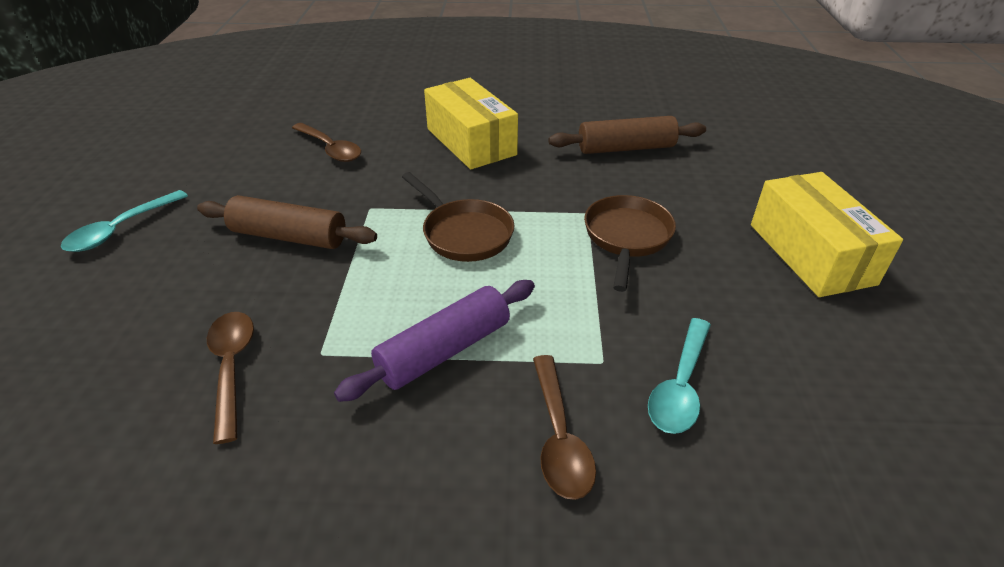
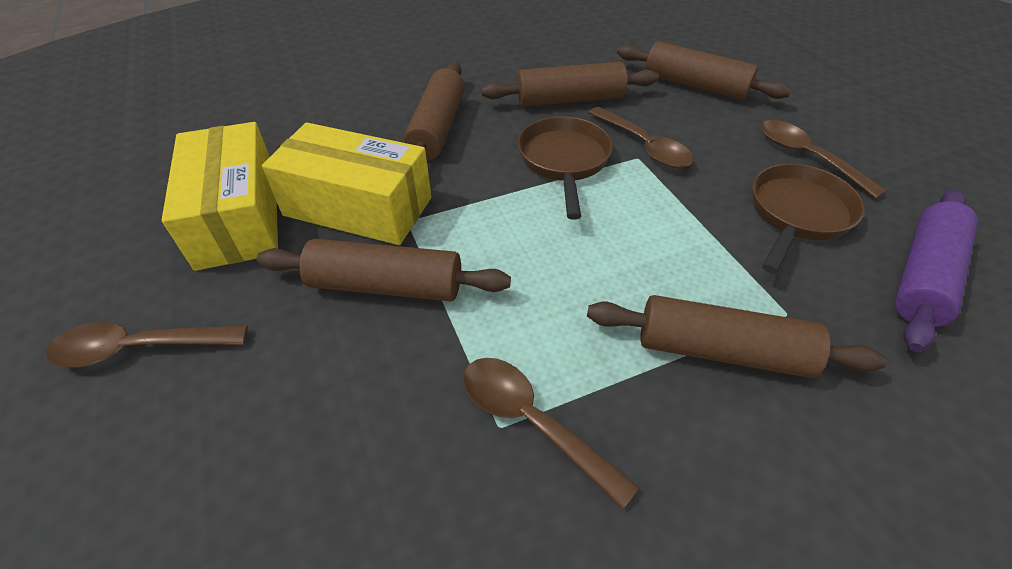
brown rolling pin: [197,195,377,249] [548,116,706,154] = 2 -> [257,239,511,301] [403,62,465,160] [481,62,659,107] [587,295,887,378] [617,41,792,100] = 5
brown spoon: [207,312,254,444] [292,123,361,162] [533,355,596,500] = 3 -> [45,322,248,368] [463,358,639,509] [588,107,694,168] [761,120,886,199] = 4
turquoise spoon: [61,190,188,252] [648,318,711,434] = 2 -> none = 0

